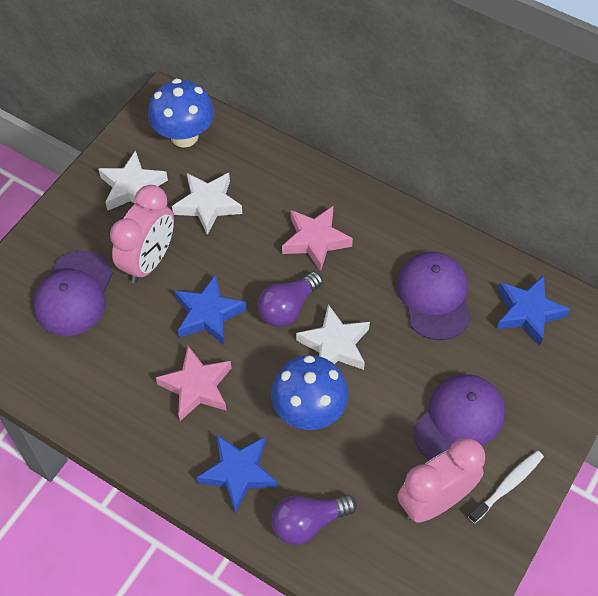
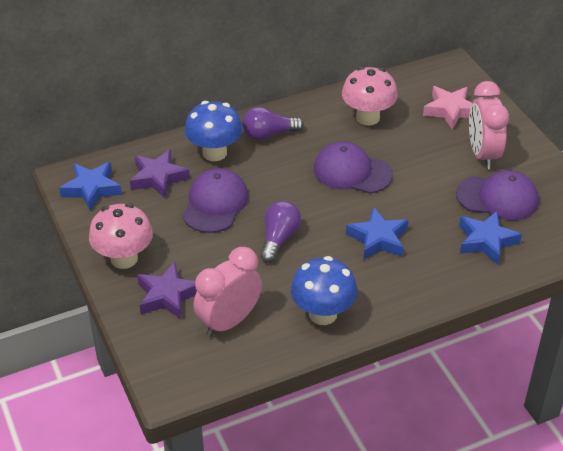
pink mushroom: none = 0 -> [89,203,153,269] [342,67,398,126] = 2
pink star: [155,346,231,421] [282,206,353,272] = 2 -> [423,86,472,130] = 1
purple star: none = 0 -> [130,149,190,199] [137,262,197,319] = 2
white star: [98,150,168,210] [172,173,242,235] [296,304,370,370] = 3 -> none = 0
white toothbrush: [468,451,544,523] = 1 -> none = 0

